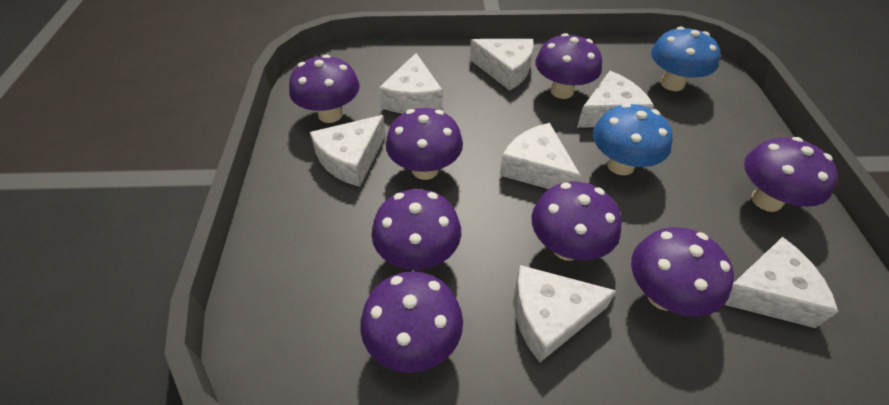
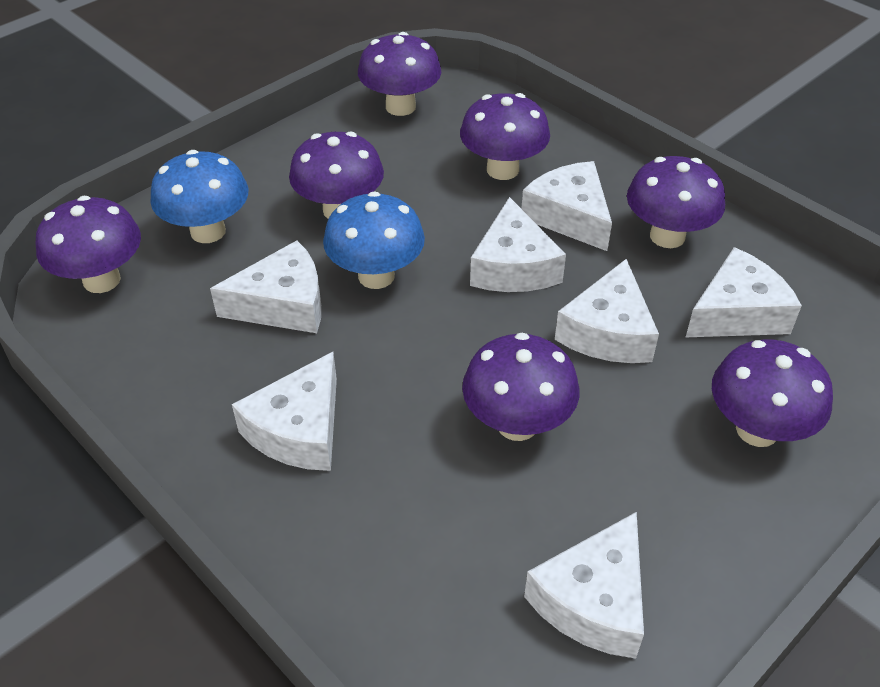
purple mushroom: [289,54,360,123] [360,272,463,373] [371,189,461,270] [386,108,463,180] [532,181,622,261] [535,33,602,99] [631,227,734,317] [744,137,838,212] = 8 -> [36,196,141,293] [289,131,384,219] [358,32,441,116] [460,93,550,180] [462,333,579,441] [627,156,725,248] [712,340,833,447] = 7

